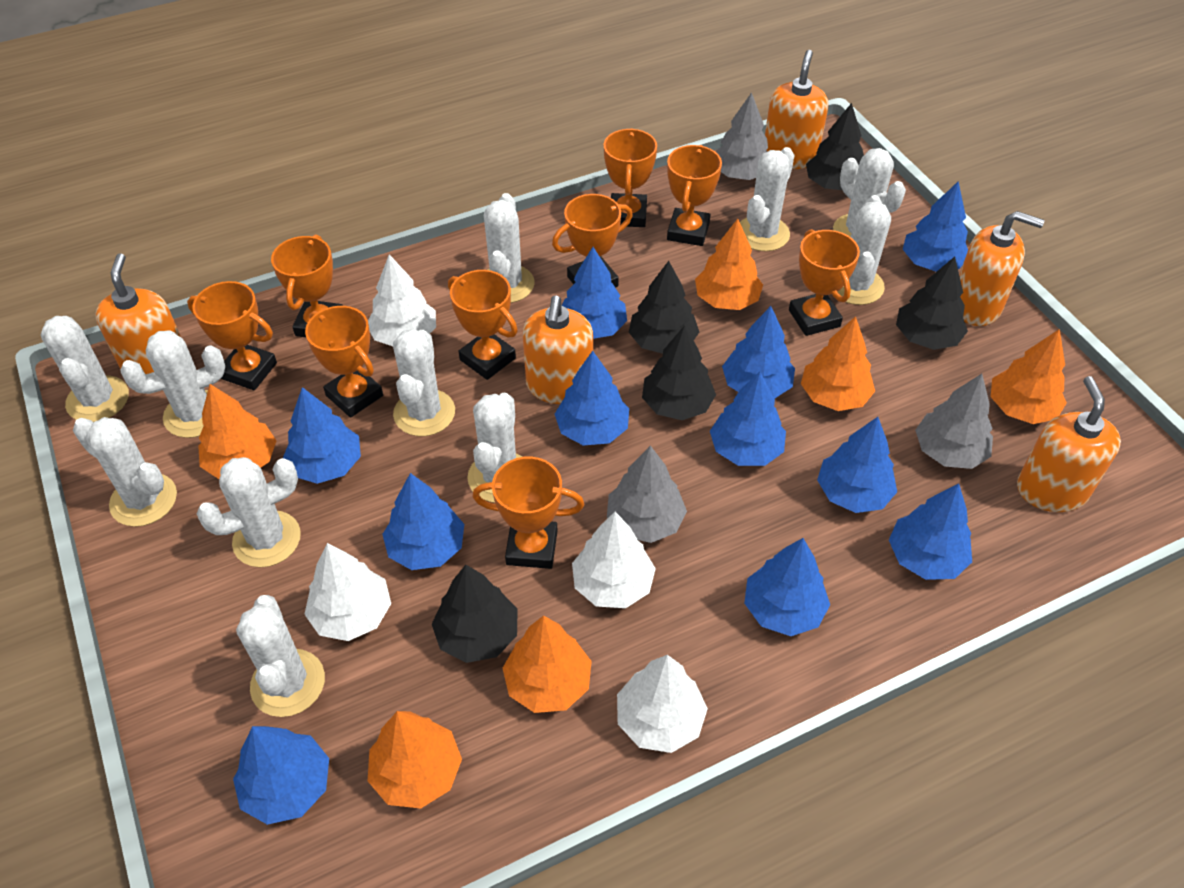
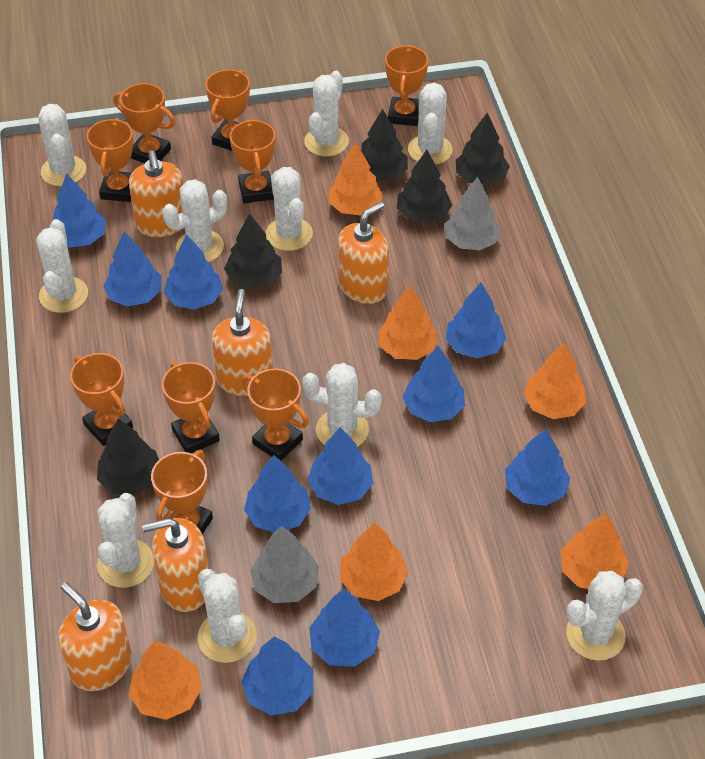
blue tree: [233,726,329,825] [283,387,361,484] [382,473,464,570] [555,351,629,445] [562,247,627,339] [710,372,786,466] [722,306,795,399] [744,538,830,636] [817,417,897,513] [889,483,972,580] [903,181,968,272] = 11 -> [49,174,106,247] [103,232,162,306] [164,234,223,310] [241,636,313,715] [244,455,311,532] [308,427,373,505] [309,589,380,667] [403,346,465,422] [446,283,506,358] [505,429,570,506] = 10
grey tree: [607,445,687,543] [715,92,768,180] [915,374,993,469] = 3 -> [250,525,319,603] [445,177,502,250] = 2
white cactus: [41,316,129,422] [73,417,177,527] [120,330,225,438] [197,457,301,567] [236,595,325,717] [393,329,455,436] [467,393,522,503] [484,193,534,303] [740,147,795,251] [833,148,906,237] [838,195,891,305] = 11 -> [36,219,88,313] [38,104,86,186] [97,493,154,588] [162,179,227,262] [198,569,257,663] [266,167,313,251] [302,363,382,447] [304,71,349,156] [408,83,453,165] [566,571,643,661] = 10
white tree: [304,543,391,641] [368,254,436,346] [572,512,656,608] [617,655,708,753] = 4 -> none = 0

